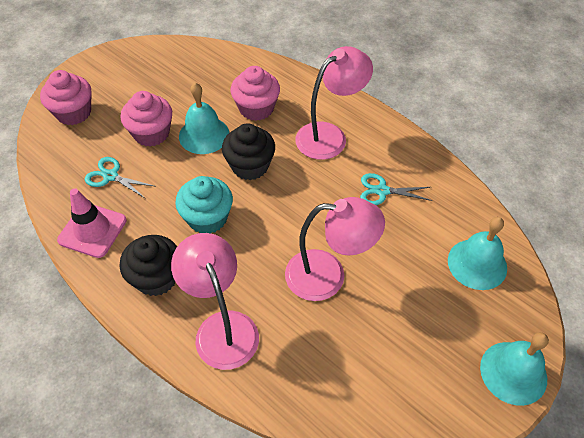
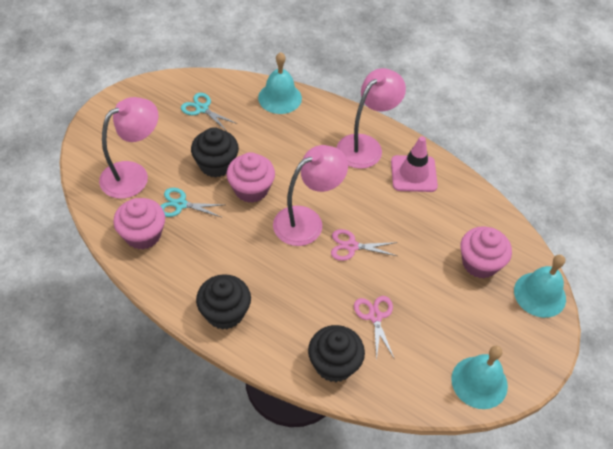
black cupcake: [120,235,177,296] [222,123,275,180] = 2 -> [191,127,239,178] [196,274,251,330] [308,325,365,382] = 3
pink scissors: none = 0 -> [331,229,397,261] [354,296,394,361] = 2
turquoise cupcake: [175,176,233,233] = 1 -> none = 0

